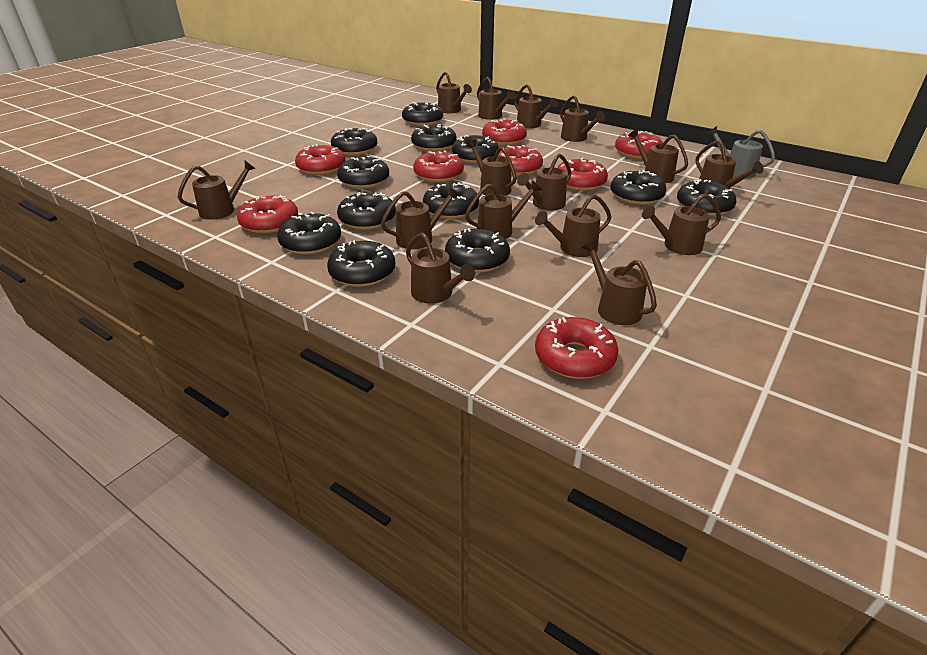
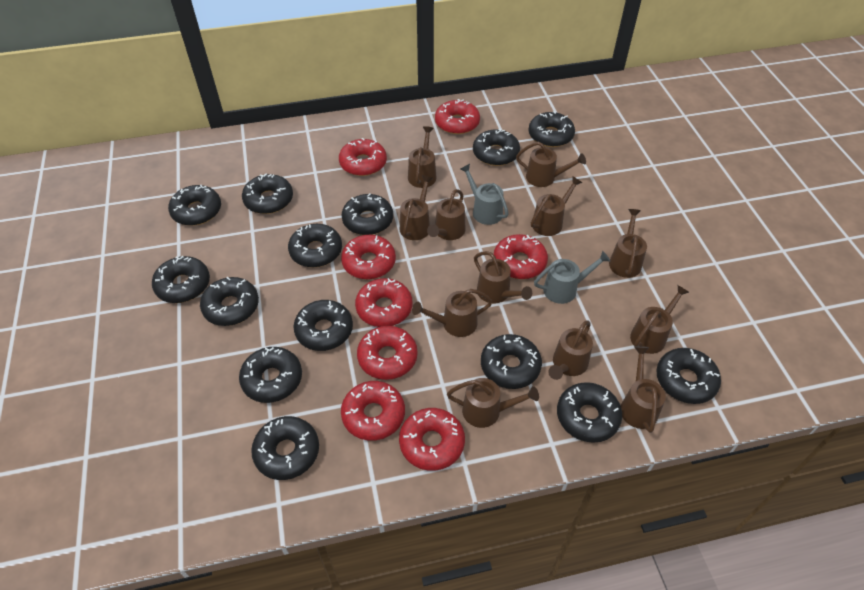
black donut: [277,212,341,254] [327,240,395,287] [331,128,377,155] [337,156,389,189] [337,192,396,230] [402,102,443,126] [411,124,457,152] [423,182,479,219] [445,228,510,273] [452,135,499,164] [610,170,667,205] [677,179,736,216] = 12 -> [152,256,210,303] [168,185,221,226] [200,277,259,326] [239,347,302,403] [242,174,293,214] [251,416,319,480] [288,224,342,268] [293,300,353,351] [342,193,393,235] [473,129,520,166] [481,334,542,389] [528,111,575,147] [557,382,622,443] [656,348,721,404] = 14
brown watering can: [178,161,256,220] [381,187,460,249] [406,233,475,304] [436,72,472,113] [465,180,542,239] [466,139,517,196] [477,77,515,120] [514,84,558,128] [517,154,571,210] [535,194,612,257] [560,95,605,142] [582,240,657,325] [628,129,688,183] [642,193,721,255] [695,140,764,188] = 15 -> [400,175,433,240] [408,126,436,188] [412,289,492,337] [427,189,466,240] [447,378,539,428] [474,251,532,304] [516,142,586,187] [531,176,582,236] [548,320,593,380] [609,209,647,278] [621,346,666,433] [630,285,689,354] = 12
grey watering can: [708,126,775,178] = 1 -> [460,164,509,225] [534,251,610,304] = 2

